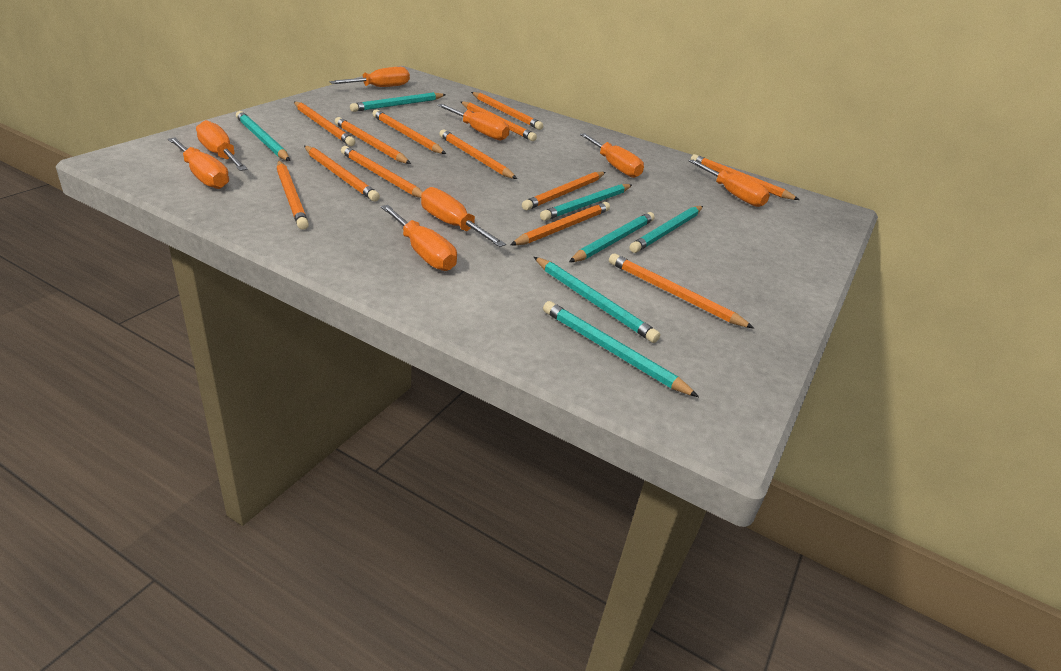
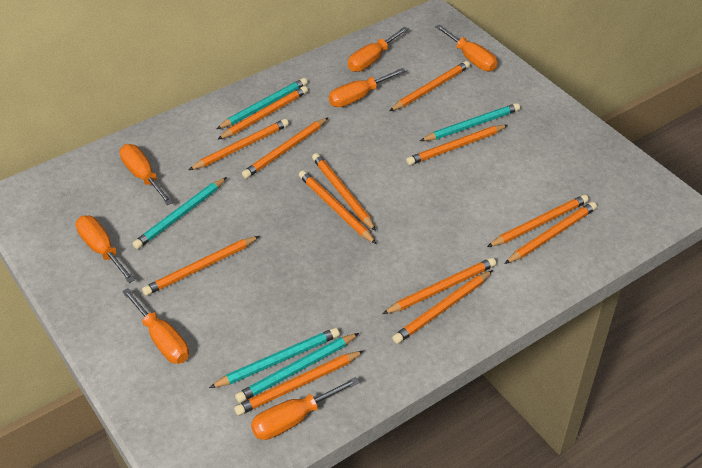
orange screwdriver: [168,138,229,189] [196,120,248,171] [330,67,410,87] [381,205,457,271] [421,187,506,247] [438,104,510,140] [580,133,644,178] [689,160,770,207] = 8 -> [76,216,135,283] [120,144,173,205] [122,288,189,364] [251,377,360,440] [329,68,406,107] [348,27,409,72] [435,24,497,71] = 7
turquoise pencil: [236,111,290,161] [350,92,446,112] [534,257,660,343] [540,184,632,221] [543,301,699,397] [569,212,655,262] [630,206,703,253] = 7 -> [133,177,227,249] [209,328,340,388] [217,78,307,129] [235,333,359,403] [420,103,520,141] = 5

